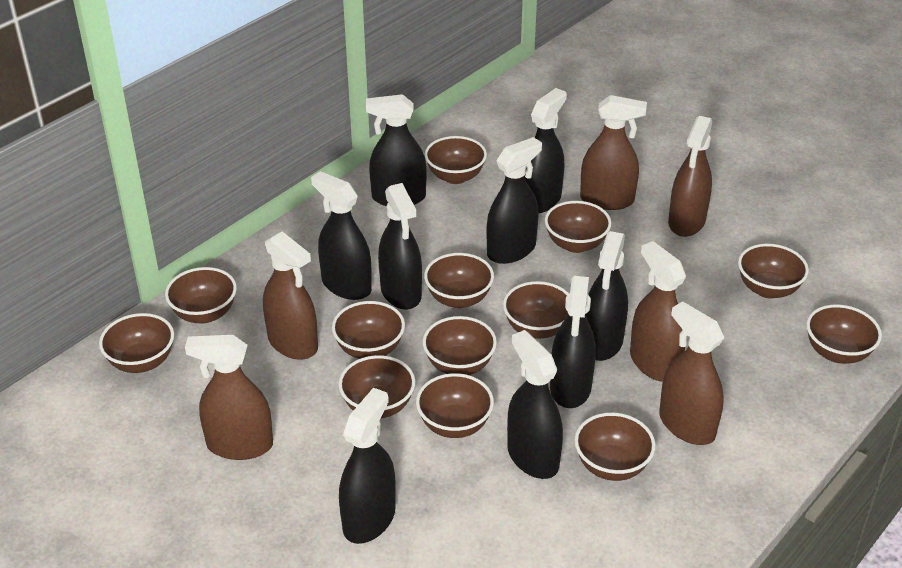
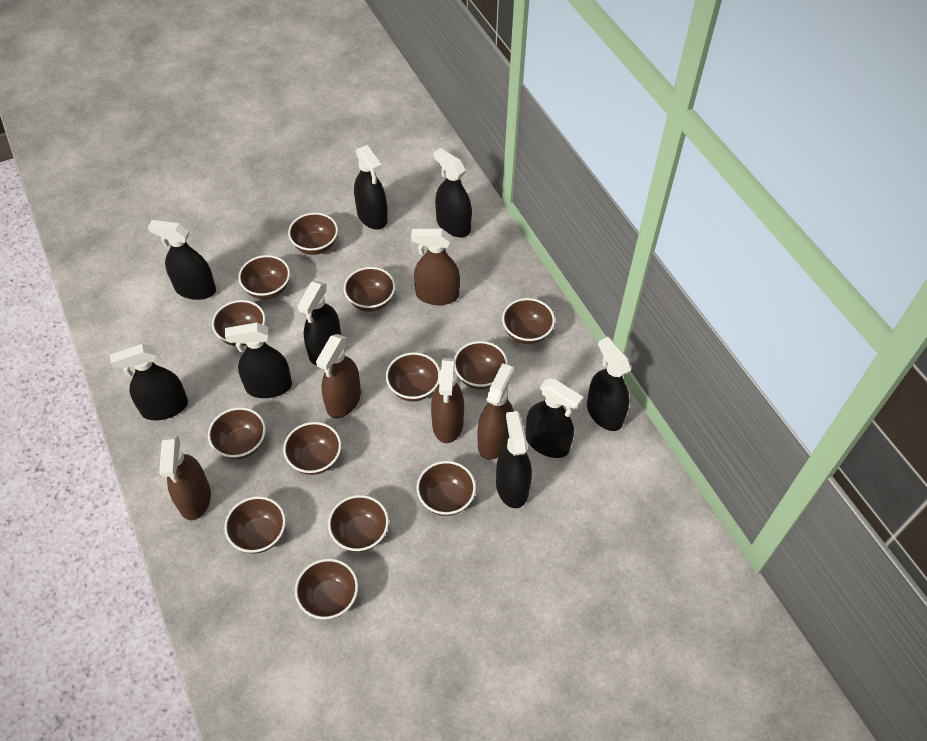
brown spray bottle: [185,335,273,460] [263,231,318,360] [580,95,647,210] [630,241,686,382] [659,301,725,445] [668,116,712,237] = 6 -> [159,435,211,520] [316,334,361,419] [411,228,460,305] [431,358,464,443] [477,363,514,460] = 5

